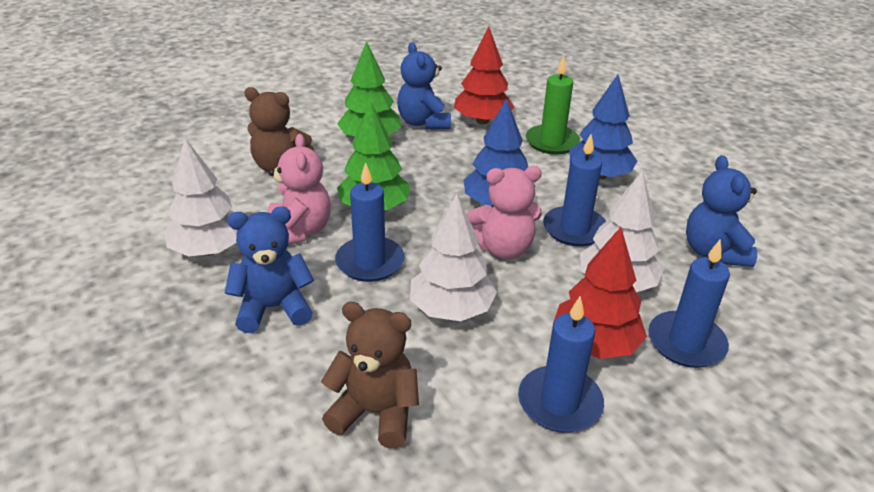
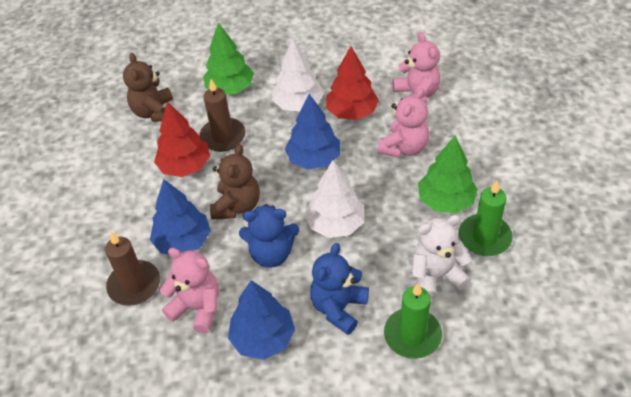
blue candle: [335,162,404,282] [518,296,604,433] [543,134,606,247] [648,239,730,368] = 4 -> none = 0
blue teddy bear: [225,206,314,333] [397,42,451,130] [686,155,757,267] = 3 -> [239,204,299,268] [310,243,369,335] = 2
blue tree: [464,98,536,207] [569,75,637,179] = 2 -> [150,179,211,255] [228,280,295,360] [285,94,340,169] = 3
brown candle: none = 0 -> [105,231,160,306] [199,79,245,152] = 2
green candle: [526,56,580,154] = 1 -> [384,283,442,359] [459,181,513,256] = 2
pink teddy bear: [268,134,331,245] [467,166,542,259] = 2 -> [160,248,219,333] [377,88,429,157] [393,32,440,103] = 3
white teddy bear: none = 0 -> [412,215,472,299] = 1
white tree: [164,138,237,256] [410,194,497,321] [580,171,664,292] = 3 -> [272,38,324,112] [305,160,364,238] = 2

